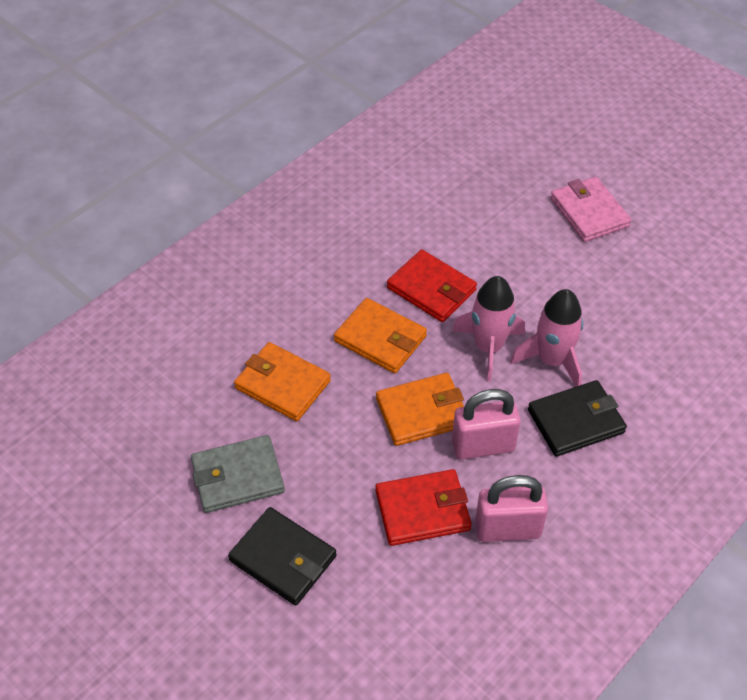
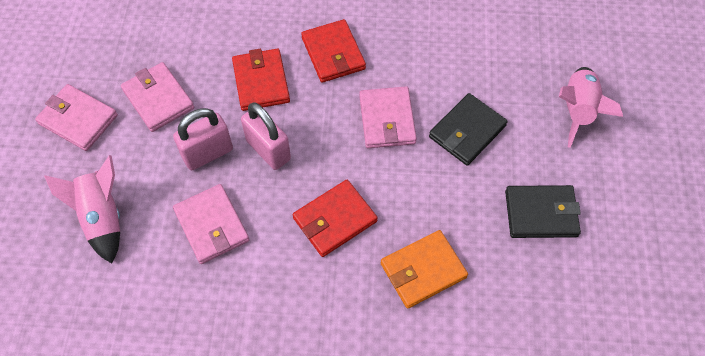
grey wallet: [191,435,285,513] = 1 -> none = 0
orange wallet: [234,342,331,421] [334,298,427,373] [376,373,464,446] = 3 -> [381,230,468,309] = 1
pink wallet: [550,177,631,242] = 1 -> [35,84,118,151] [121,62,194,132] [173,184,249,264] [359,86,417,148] = 4
red wallet: [376,469,472,546] [387,249,477,322] = 2 -> [232,49,290,111] [293,180,378,257] [301,19,366,83] = 3

